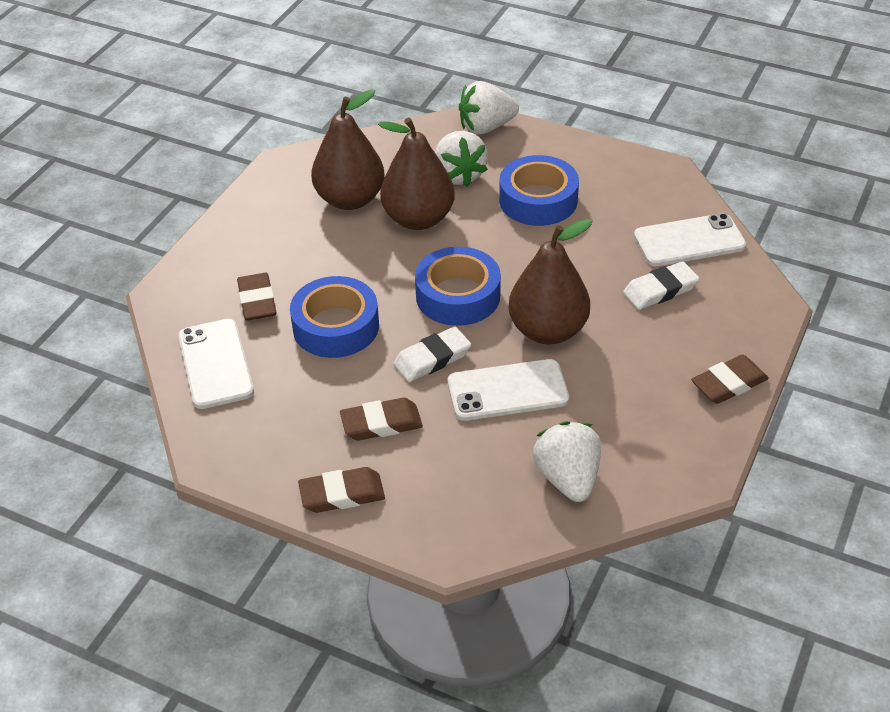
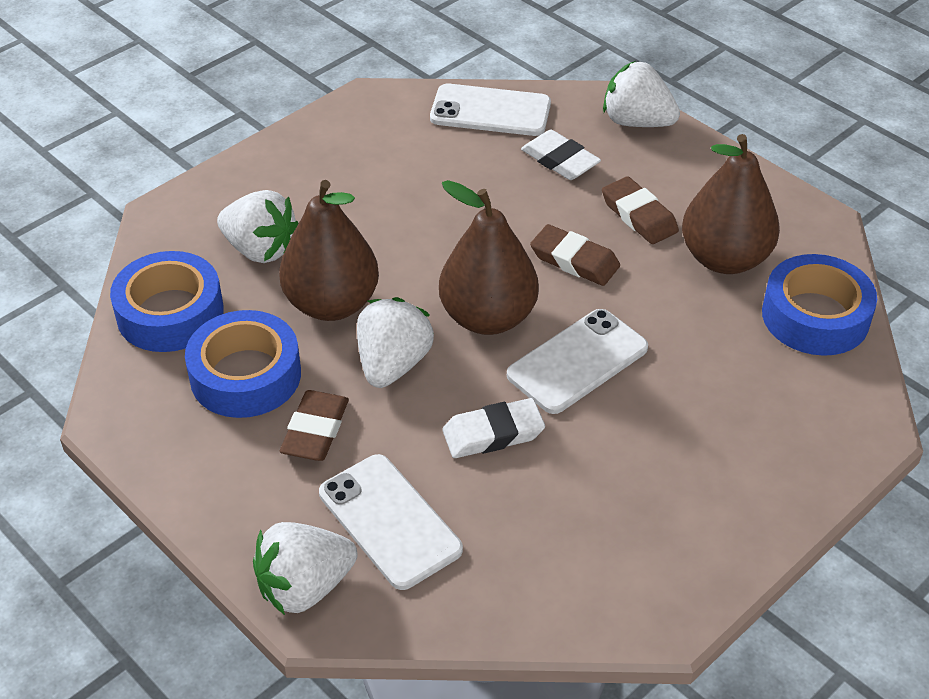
brown eraser: [237,273,276,321] [298,467,385,513] [340,398,423,441] [691,355,769,404] = 4 -> [280,390,349,461] [530,224,620,286] [602,176,679,244] = 3
white strawberry: [435,131,488,187] [459,81,519,134] [533,421,601,502] = 3 -> [217,190,299,263] [253,522,358,615] [357,297,434,388] [603,61,680,127] = 4

